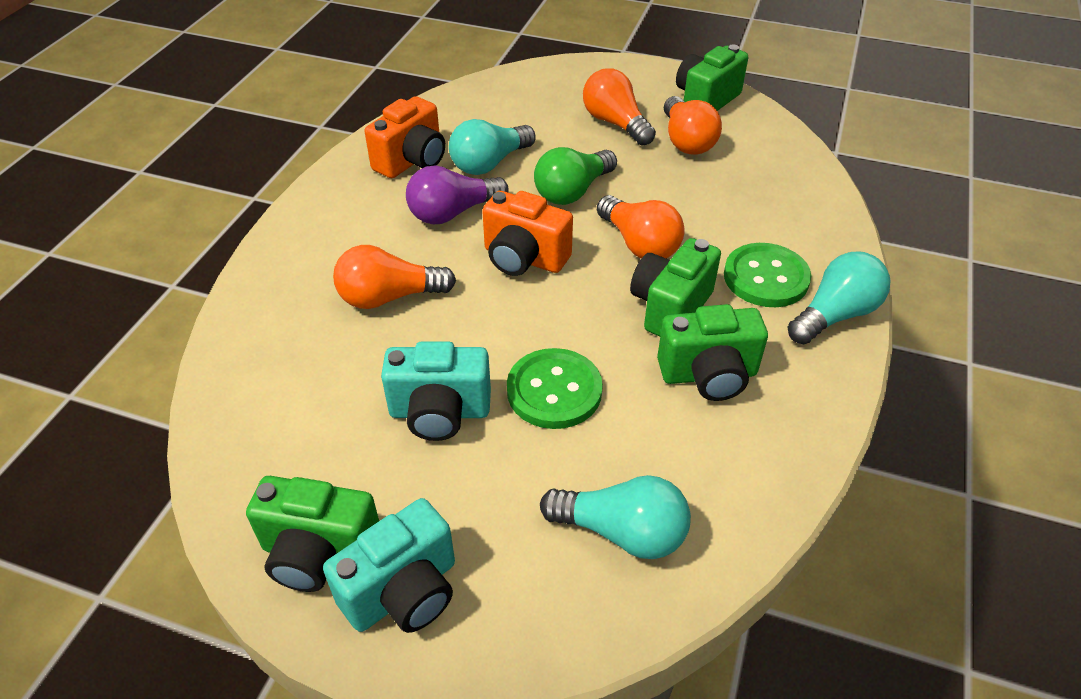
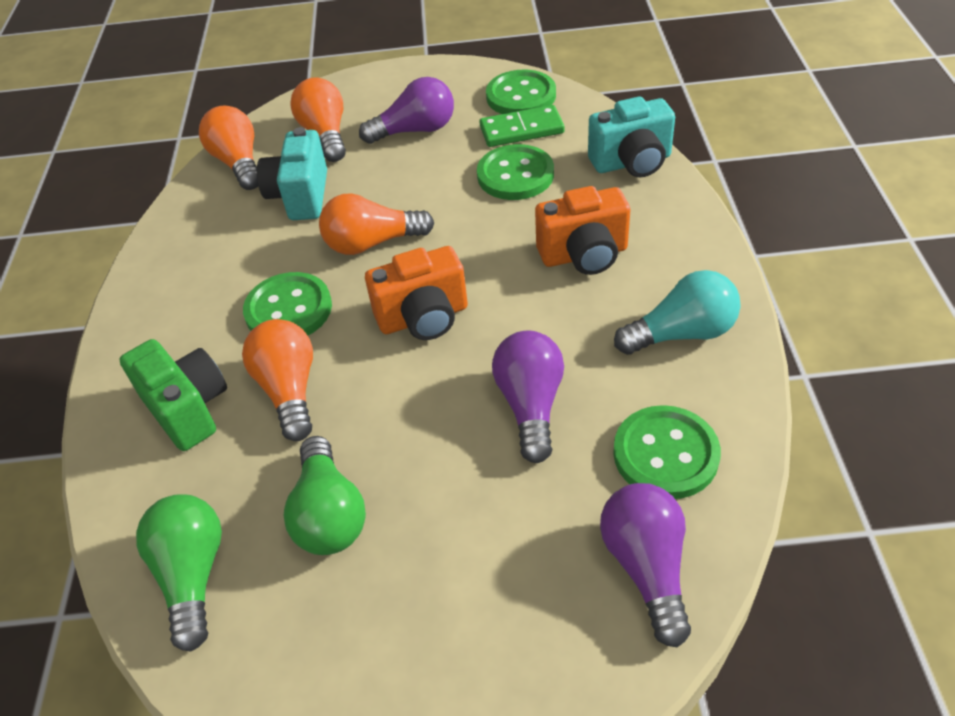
green button: [507,348,603,429] [724,243,811,307] = 2 -> [243,272,332,335] [477,144,554,200] [486,70,556,114] [613,405,721,499] = 4
green camera: [246,476,379,592] [630,238,721,337] [657,304,768,401] [676,45,748,111] = 4 -> [119,339,227,451] = 1
green domino: none = 0 -> [479,105,565,147] = 1
green light bulb: [534,147,617,205] = 1 -> [136,494,222,652] [284,436,366,555] = 2
purple light bulb: [406,166,509,224] = 1 -> [359,77,454,144] [492,331,564,463] [600,483,691,647] = 3
turquoise light bulb: [449,119,536,175] [540,475,691,559] [788,252,891,344] = 3 -> [614,270,741,355] = 1

